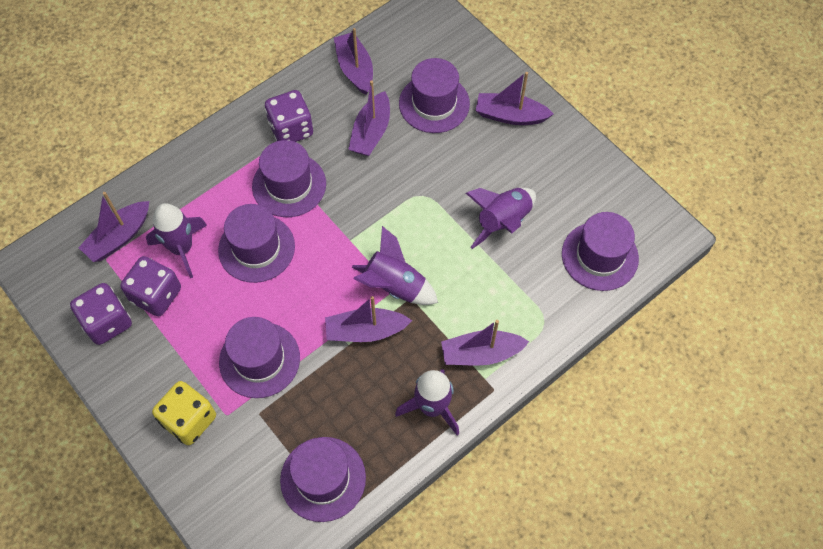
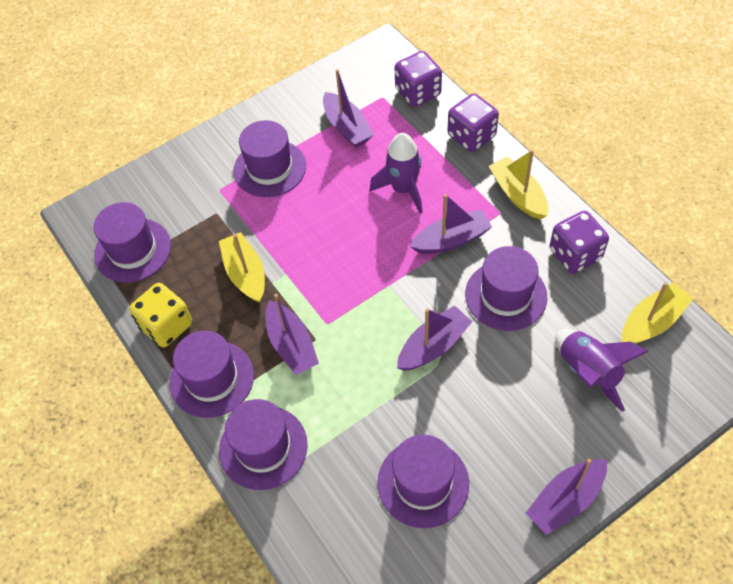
purple boat: [79,192,149,262] [325,296,412,342] [334,28,373,95] [348,80,390,156] [441,320,529,365] [476,72,553,125] = 6 -> [265,294,319,375] [323,69,374,148] [397,306,472,371] [410,194,492,254] [526,459,607,535] = 5
purple rocket: [146,203,207,278] [352,226,438,305] [395,369,459,435] [466,188,536,249] = 4 -> [370,133,423,214] [555,329,649,412] = 2
yellow boat: none = 0 -> [219,232,265,303] [489,150,548,220] [622,282,694,344] = 3

